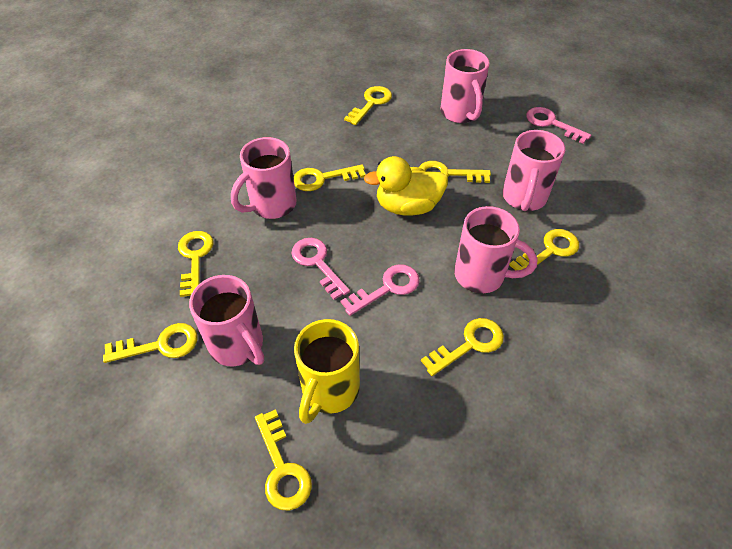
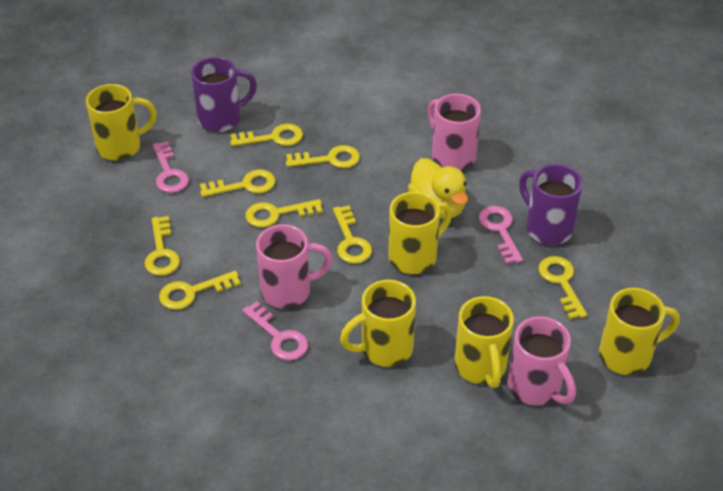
pink mug: [189,275,264,366] [231,137,297,219] [441,49,490,123] [454,206,538,293] [503,130,565,211] = 5 -> [256,224,333,309] [427,94,481,170] [508,316,576,405] = 3
purple mug: none = 0 -> [191,57,257,132] [519,164,583,245] = 2
yellow mug: [294,319,360,424] = 1 -> [86,84,157,161] [340,280,416,367] [388,192,452,274] [454,296,514,388] [599,288,680,375] = 5

